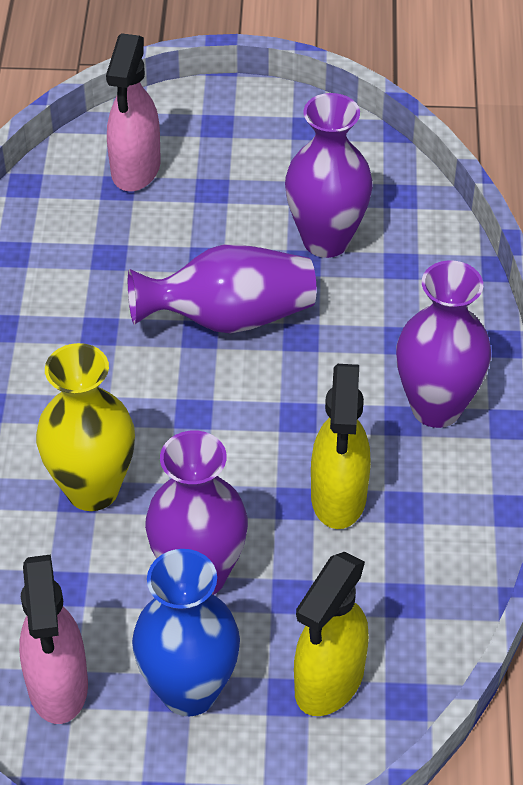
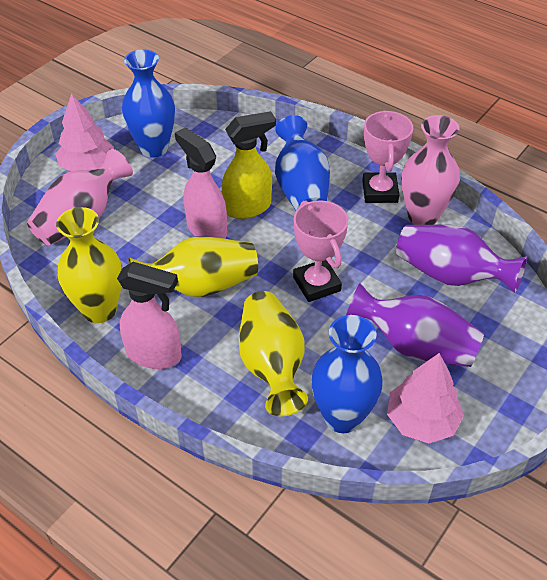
blue vase: [132,549,240,716] = 1 -> [122,49,175,158] [275,115,330,210] [311,315,383,433] = 3
pink tree: none = 0 -> [55,93,114,171] [387,353,464,443] = 2
pink trophy: none = 0 -> [293,200,348,302] [362,110,413,203] = 2
pink vase: none = 0 -> [27,148,133,245] [401,115,460,225] = 2
purple vase: [128,244,316,334] [145,431,248,595] [285,93,373,258] [396,260,491,428] = 4 -> [346,283,484,367] [396,225,527,293] = 2
yellow spray bottle: [294,552,369,716] [311,364,371,529] = 2 -> [222,111,276,219] = 1
yellow vase: [36,343,135,511] = 1 -> [56,207,122,323] [128,236,258,297] [239,291,308,416] = 3

